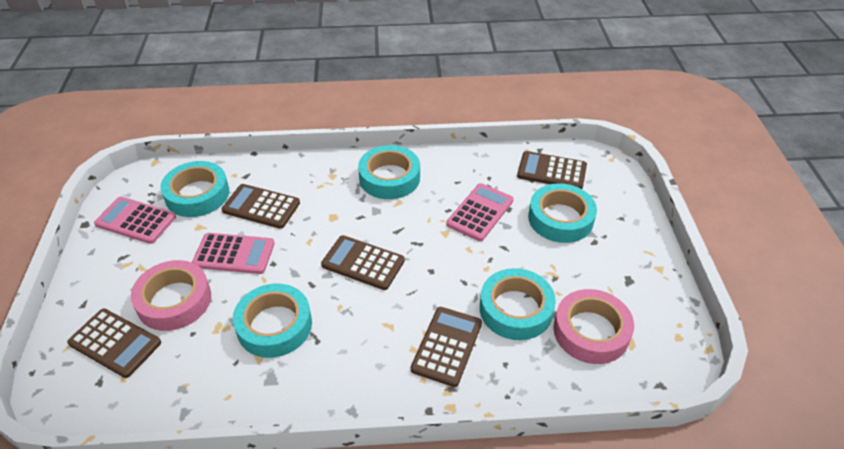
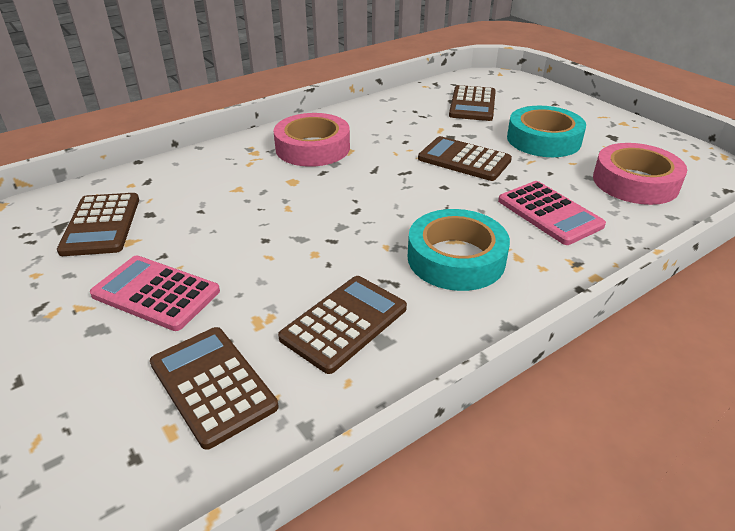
pink calculator: [94,197,176,244] [192,233,275,274] [446,183,514,241] = 3 -> [90,256,220,331] [498,181,606,245] = 2
turquoise tape: [161,161,229,217] [233,284,312,358] [358,145,420,199] [480,268,556,340] [528,183,597,243] = 5 -> [408,209,510,291] [507,106,586,157] = 2

